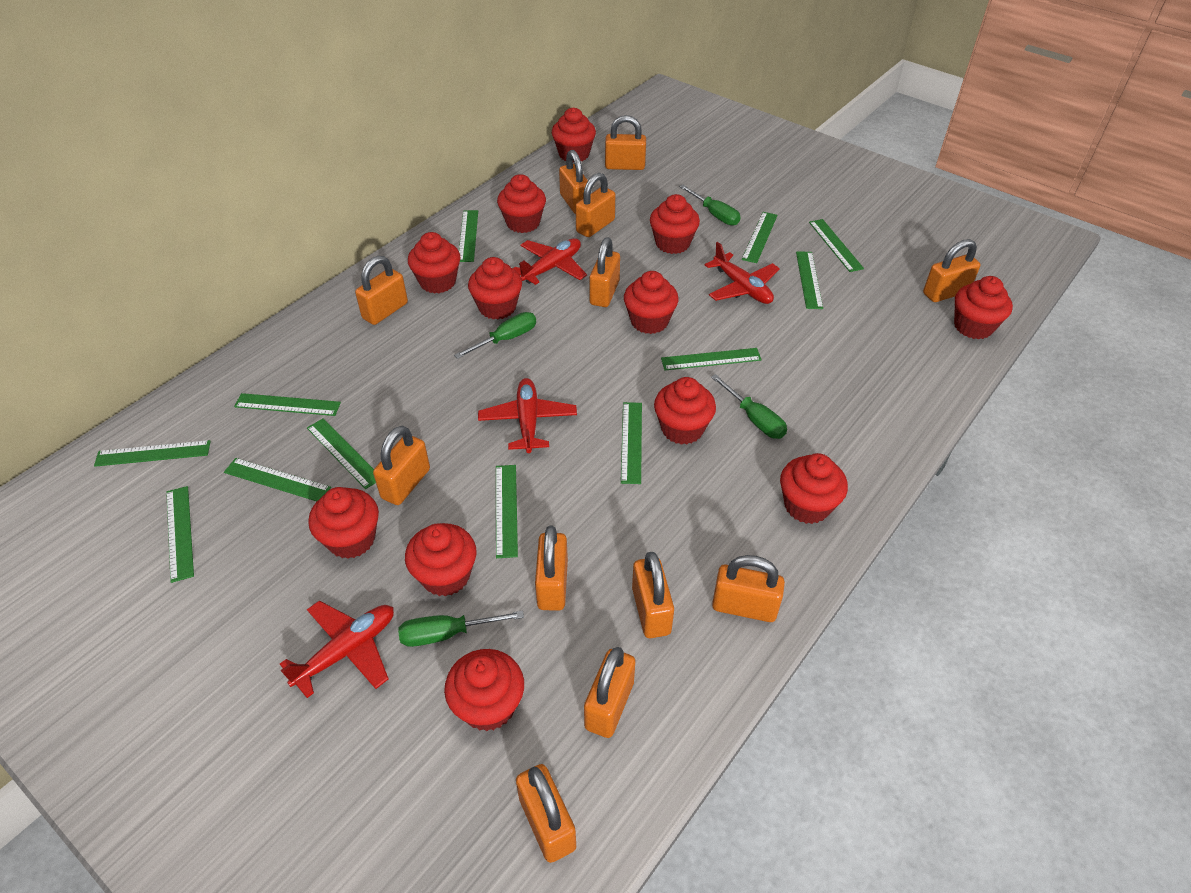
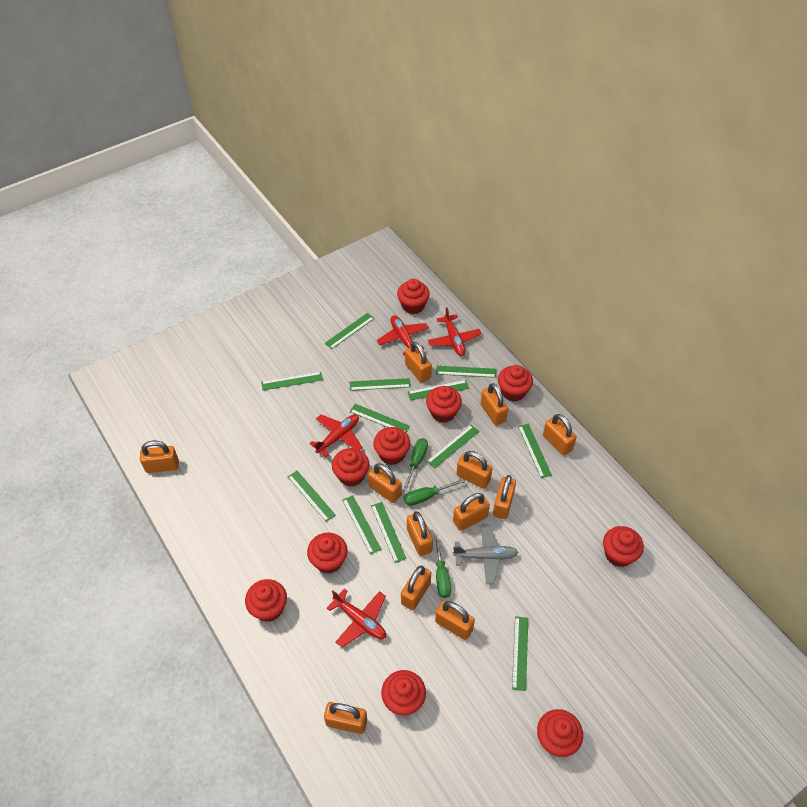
green screwdriver: [398,610,524,647] [454,312,536,359] [679,185,741,226] [711,374,787,439] = 4 -> [402,438,428,491] [404,479,465,506] [434,534,451,598] = 3
grey plane: none = 0 -> [453,524,518,584] = 1
red cupcake: [308,487,379,559] [405,523,477,596] [408,232,460,294] [444,649,524,731] [468,257,522,320] [497,174,546,233] [552,107,596,162] [624,271,679,334] [650,194,700,254] [654,377,716,445] [780,453,848,524] [954,276,1013,339] = 12 -> [245,579,287,622] [307,533,348,574] [332,448,369,487] [373,427,410,465] [381,670,426,715] [397,279,430,314] [426,386,462,423] [498,365,533,402] [537,709,583,757] [603,526,644,567] = 10

